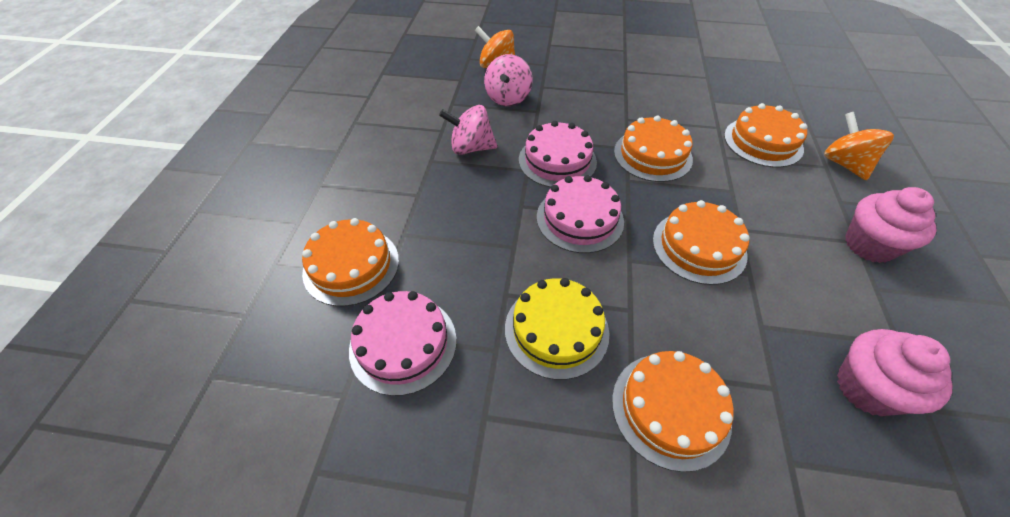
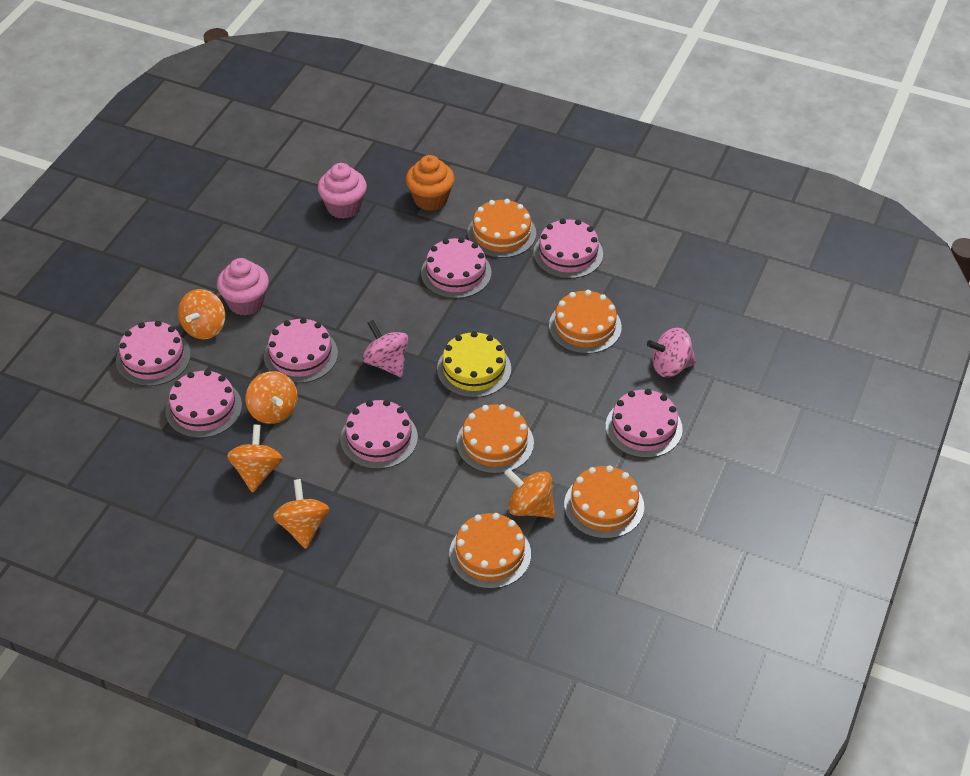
orange cupcake: none = 0 -> [406,155,454,211] = 1
orange spinning top: [475,26,515,68] [824,112,894,180] = 2 -> [178,289,225,339] [227,425,283,493] [246,371,297,424] [273,479,330,549] [504,468,555,518] = 5
pink cake: [349,291,457,396] [519,121,597,187] [537,175,624,253] = 3 -> [116,321,191,386] [165,370,242,438] [264,318,338,383] [341,400,418,469] [421,237,491,299] [533,219,603,279] [606,389,683,458] = 7

